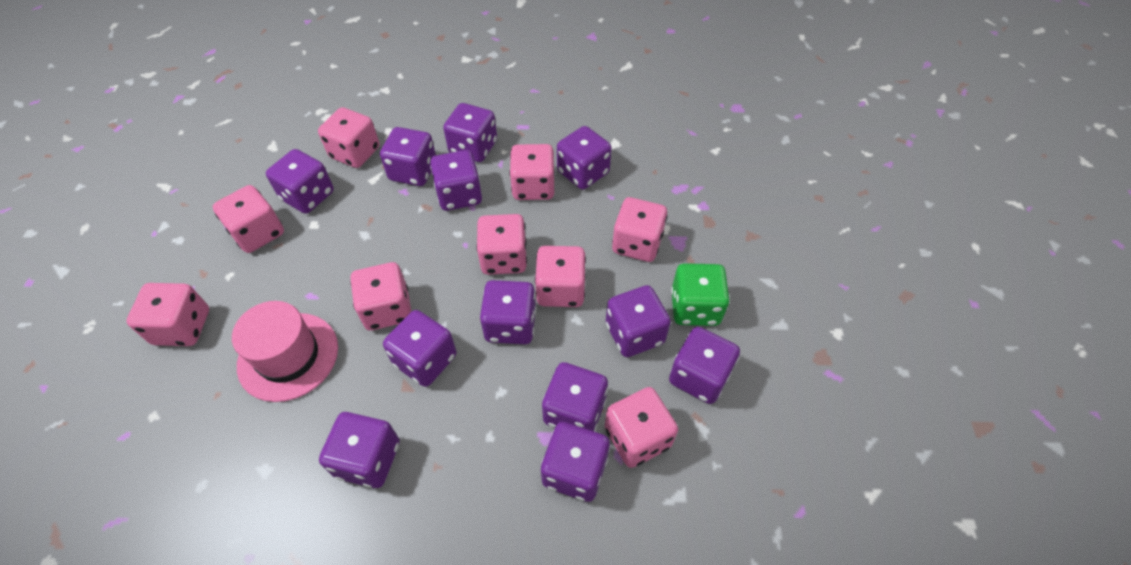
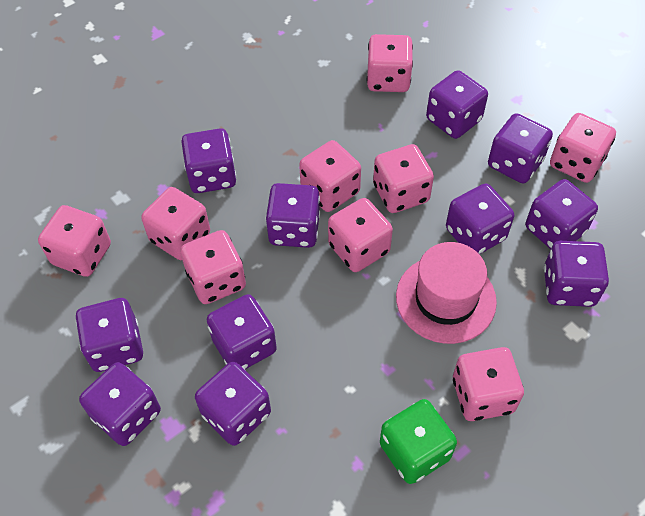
purple dice: [266,149,334,214] [319,412,400,488] [380,127,436,186] [383,310,457,387] [430,150,482,211] [443,103,497,162] [480,280,536,344] [541,422,610,502] [542,362,608,432] [557,126,612,189] [606,285,671,357] [669,327,740,404] = 12 -> [76,298,143,372] [79,362,161,446] [181,128,236,193] [195,362,271,446] [206,294,277,369] [266,183,320,248] [426,70,488,139] [446,183,514,254] [488,113,553,183] [526,179,598,249] [544,241,609,307] = 11

